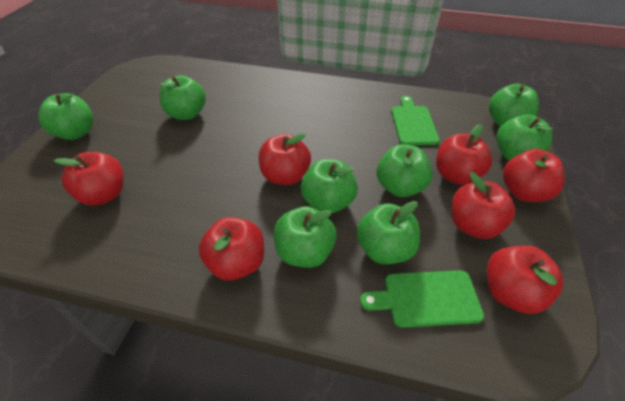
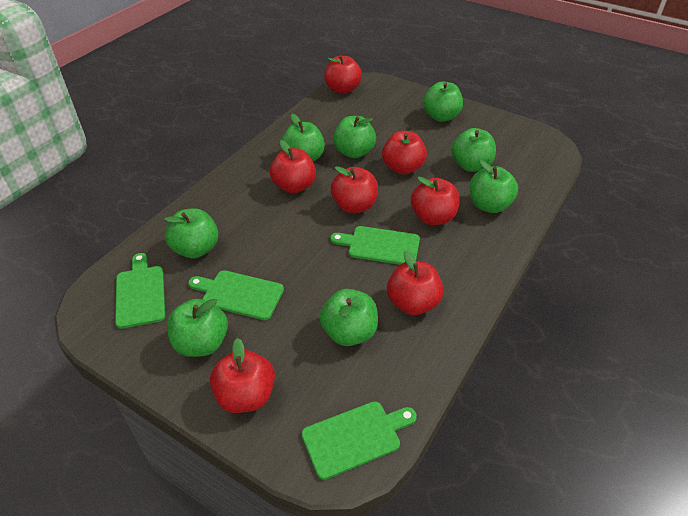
green cutting board: [360,270,484,328] [391,96,440,145] = 2 -> [115,253,165,329] [188,270,284,320] [301,401,417,480] [330,226,420,265] = 4

